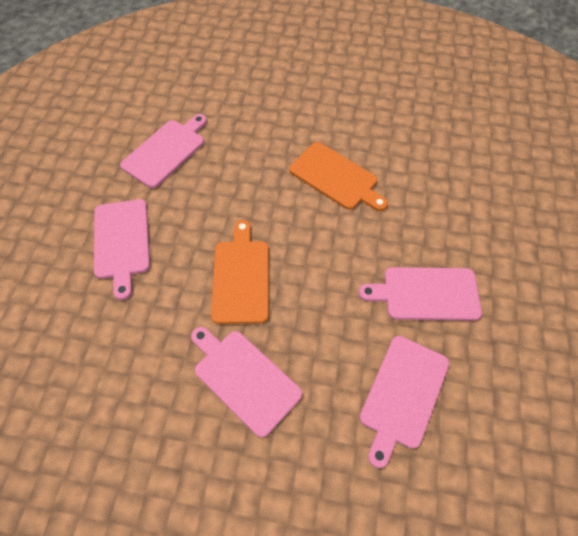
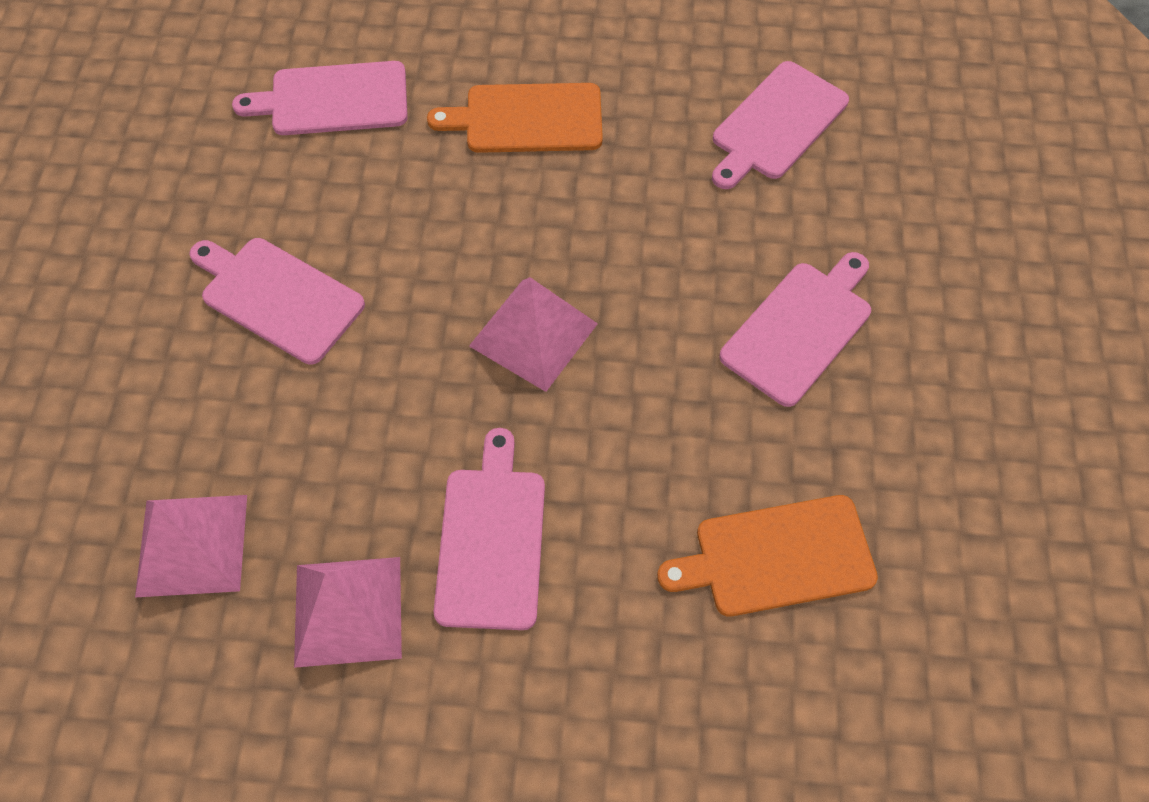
pink pyramid: none = 0 -> [135,495,247,598] [294,557,402,668] [469,277,598,392] = 3

